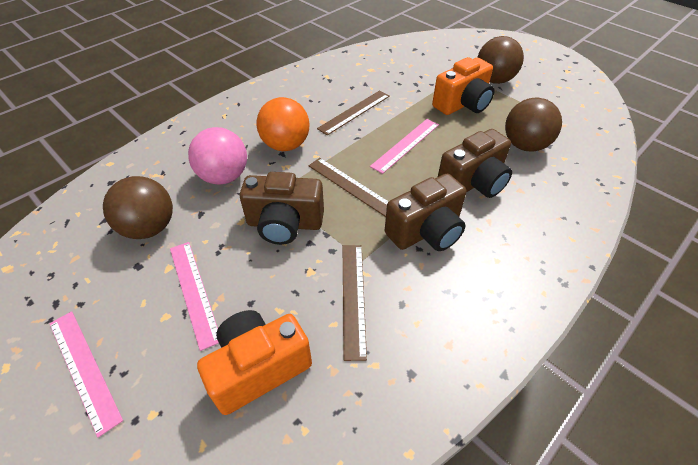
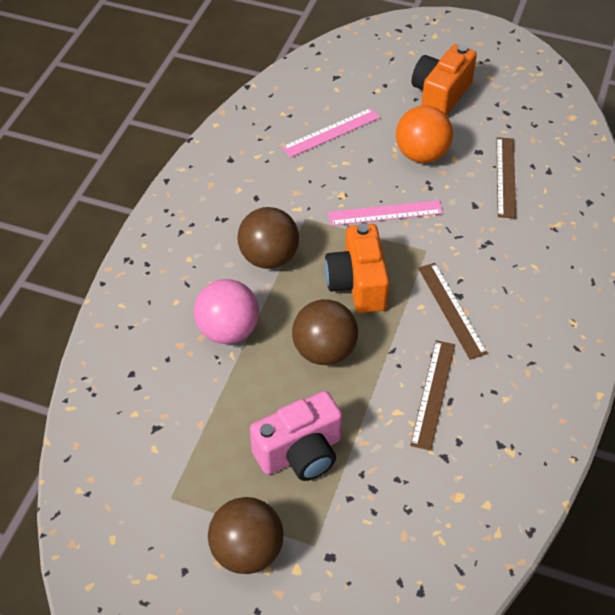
brown camera: [240,172,324,245] [385,173,467,251] [438,129,512,198] = 3 -> none = 0
pink camera: none = 0 -> [250,391,342,481] = 1
pink ruler: [49,311,123,438] [170,242,219,351] [370,119,439,174] = 3 -> [282,108,380,158] [328,200,443,226] = 2

